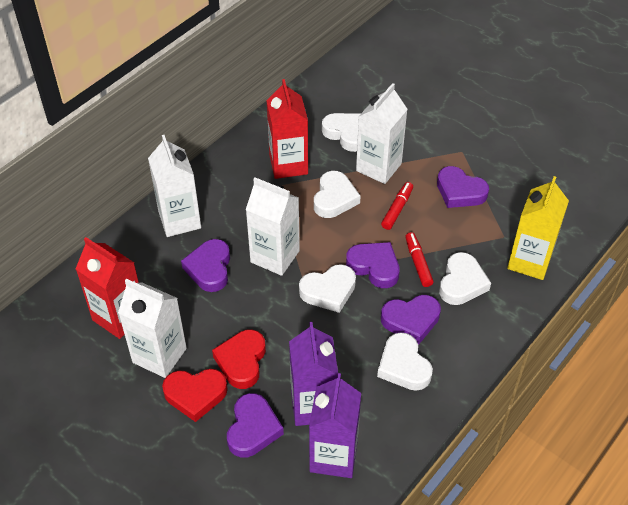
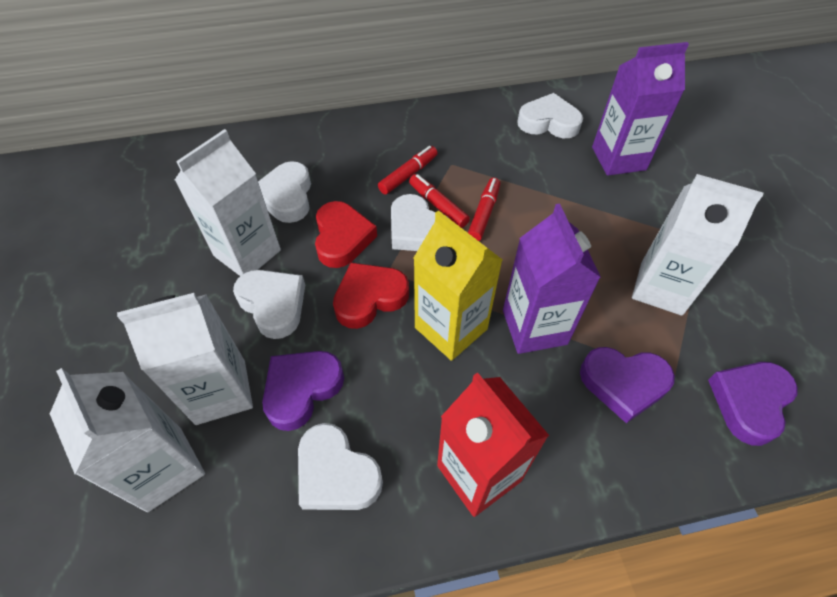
purple heart: [181,239,230,292] [227,393,284,458] [346,242,400,288] [381,295,441,344] [437,166,489,208] = 5 -> [262,351,344,431] [580,347,675,423] [708,362,798,446] = 3
red carton: [76,237,139,339] [266,79,308,179] = 2 -> [437,373,549,517] = 1
red marker: [381,182,413,230] [405,232,434,287] = 2 -> [378,146,438,194] [409,174,470,228] [468,178,500,241] = 3

